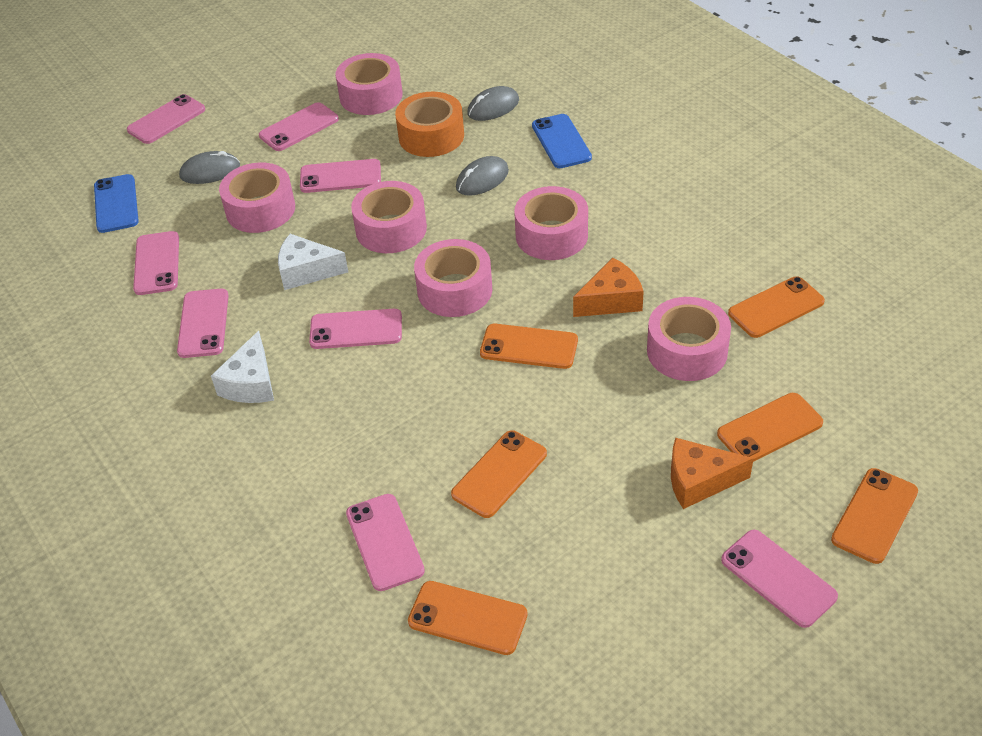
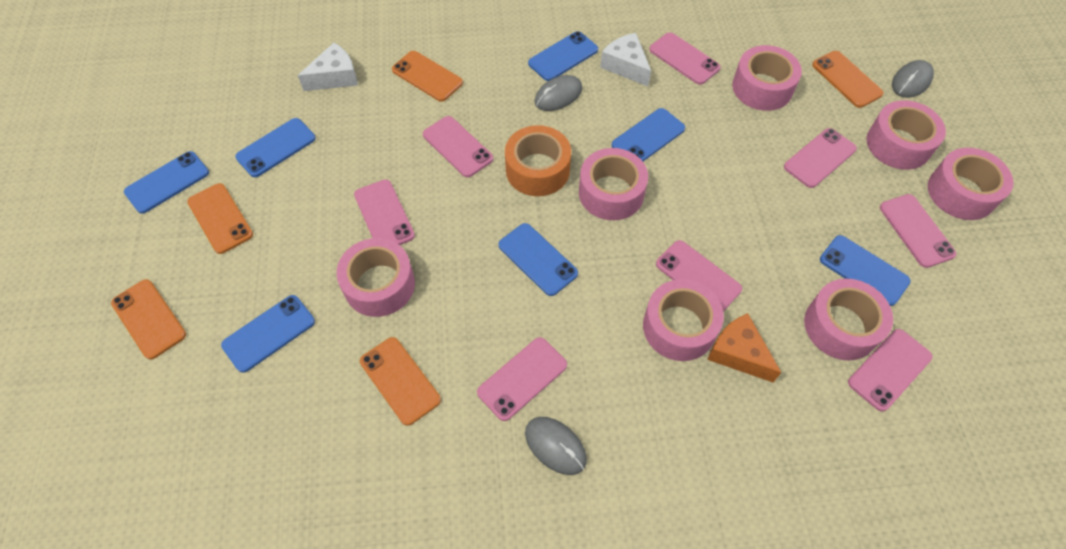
blue phone: [94,174,139,233] [532,114,592,168] = 2 -> [124,151,209,214] [221,295,315,373] [235,118,316,177] [498,223,578,296] [528,31,598,81] [611,108,685,161] [820,235,911,306] = 7
orange cheese: [573,258,644,317] [671,438,754,509] = 2 -> [707,313,781,382] = 1
orange phone: [408,581,528,655] [451,430,547,518] [480,324,578,369] [717,393,823,462] [728,276,825,338] [831,468,918,564] = 6 -> [111,279,186,359] [187,183,253,254] [360,337,441,426] [392,51,463,102] [812,51,883,108] = 5
pink tape: [219,162,295,233] [336,53,403,115] [351,181,427,253] [414,239,492,317] [514,186,588,260] [647,297,731,381] = 6 -> [336,238,415,317] [579,148,648,220] [643,279,724,361] [732,45,802,111] [804,279,893,360] [867,100,946,170] [928,148,1014,220] = 7

